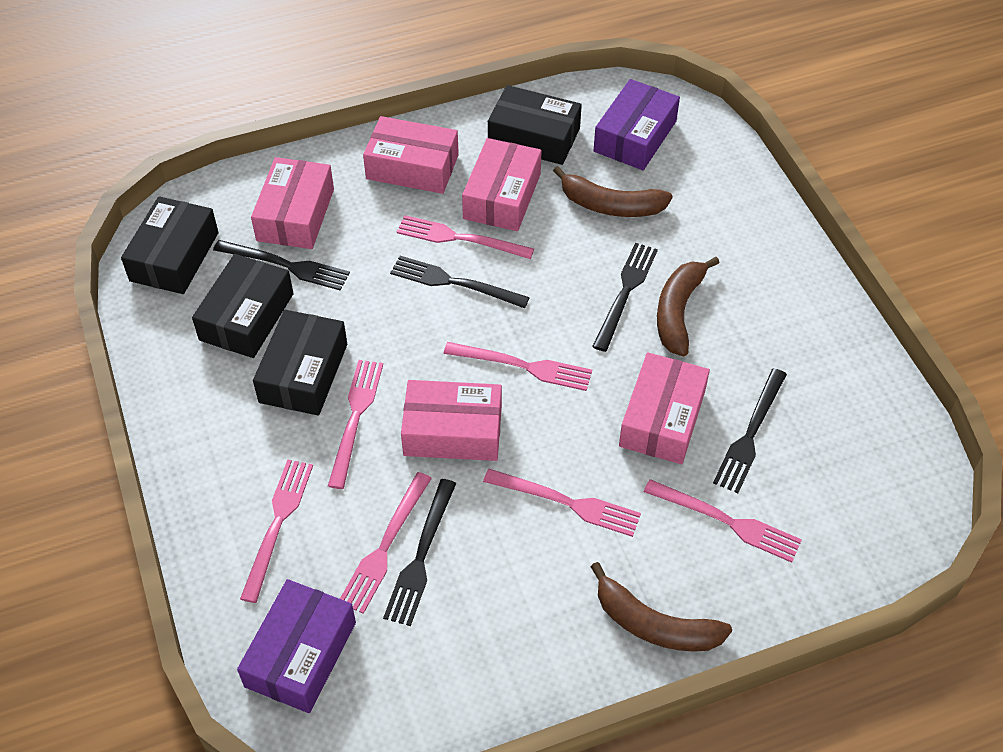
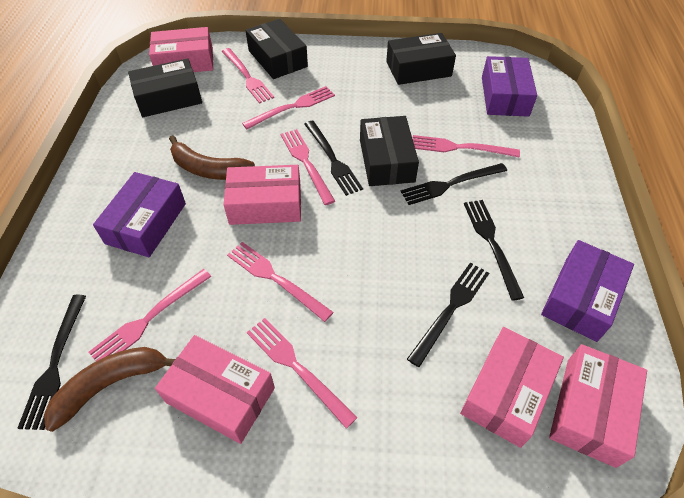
brown banana: [553,166,673,217] [591,562,732,652] [657,257,719,356] = 3 -> [44,347,175,432] [169,135,255,180] = 2
purple box: [237,579,356,713] [594,79,680,170] = 2 -> [93,172,186,257] [482,56,537,117] [541,240,634,342] = 3

